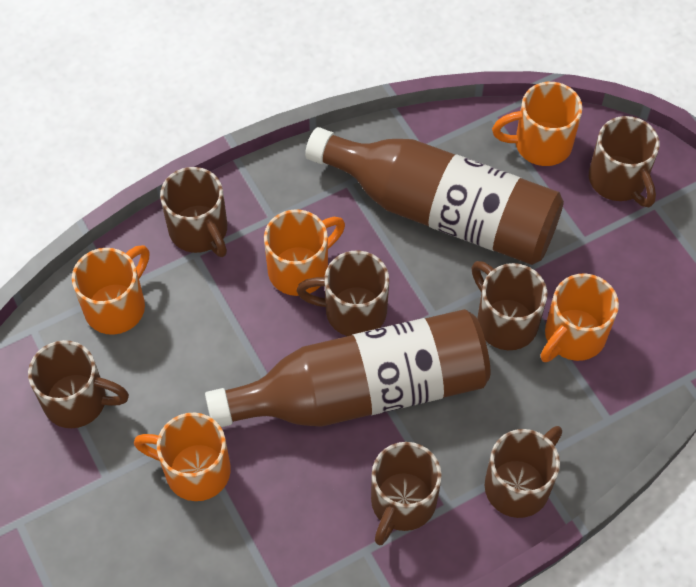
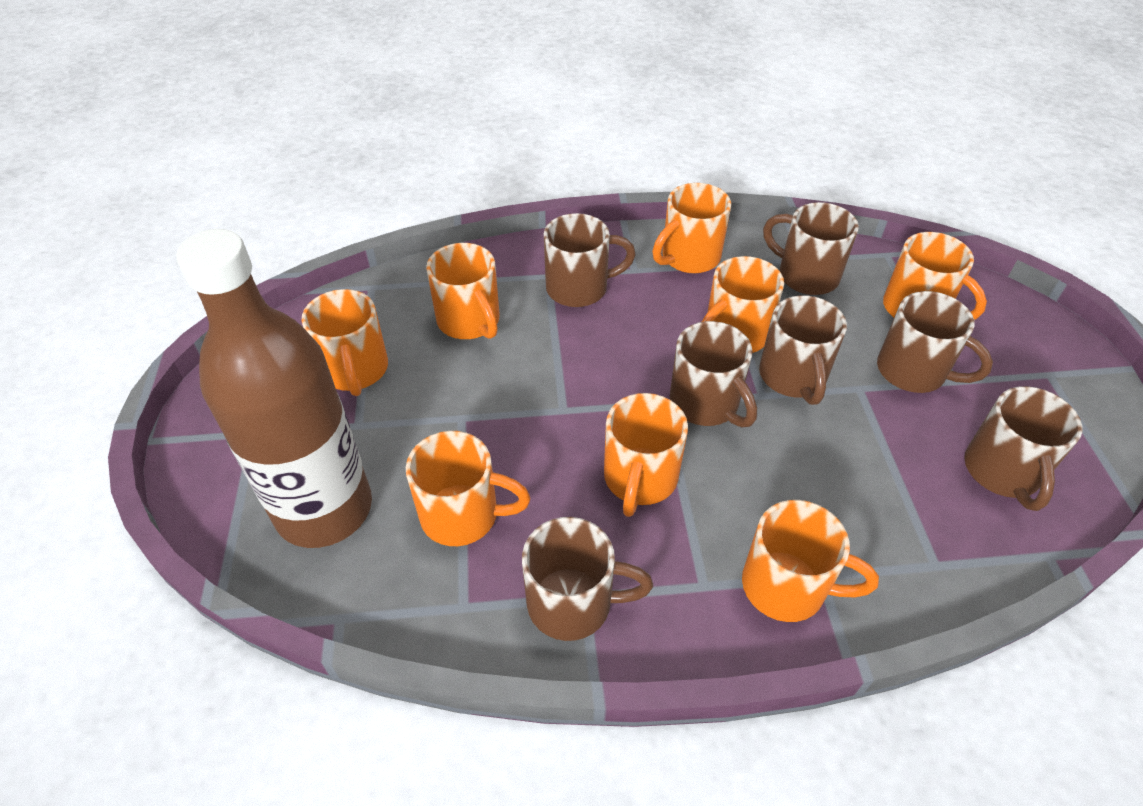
brown bottle: [205,309,490,427] [305,127,564,265] = 2 -> [176,229,372,548] = 1
orange mug: [72,245,149,335] [134,413,231,501] [264,209,345,296] [492,82,582,166] [541,274,619,362] = 5 -> [302,289,388,396] [406,431,531,546] [426,243,500,339] [604,393,688,517] [652,183,731,273] [702,256,784,353] [742,500,879,622] [883,232,987,320] = 8

